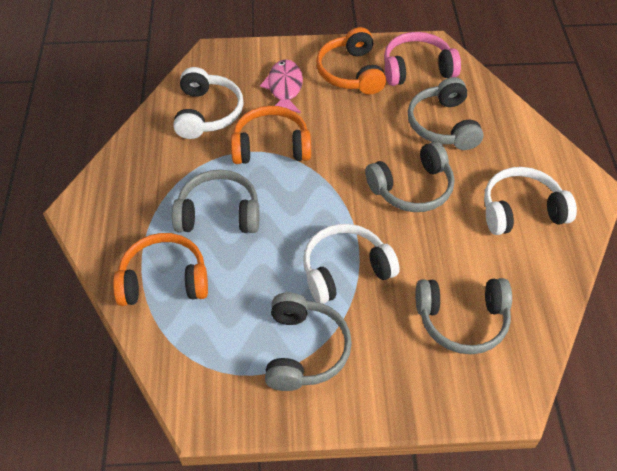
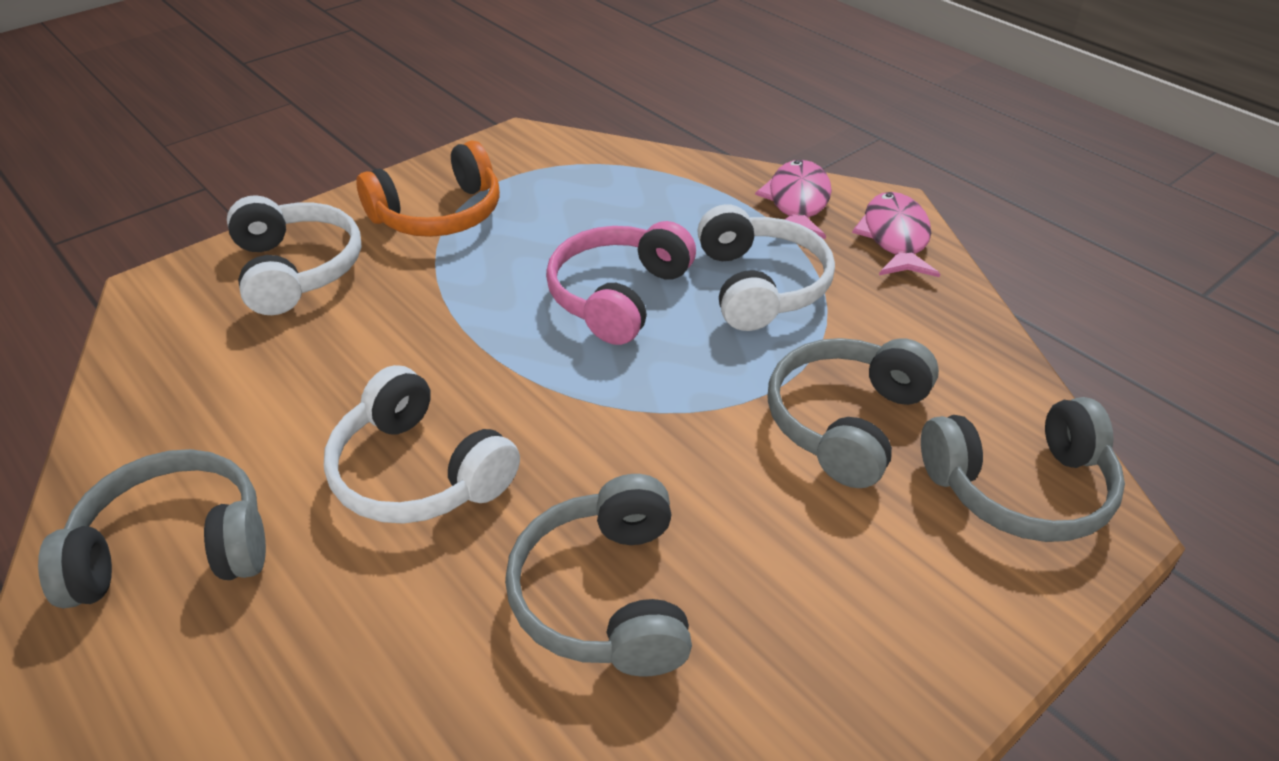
grey headphones: [172,170,259,233] [265,292,352,391] [365,141,454,212] [408,77,484,150] [416,278,512,354] = 5 -> [38,449,266,608] [505,474,692,677] [767,338,939,488] [921,397,1125,542] = 4
orange headphones: [113,233,208,306] [231,106,311,164] [316,27,386,95] = 3 -> [356,140,500,237] = 1
pink fish: [260,59,303,113] = 1 -> [755,160,832,239] [852,192,940,277] = 2

